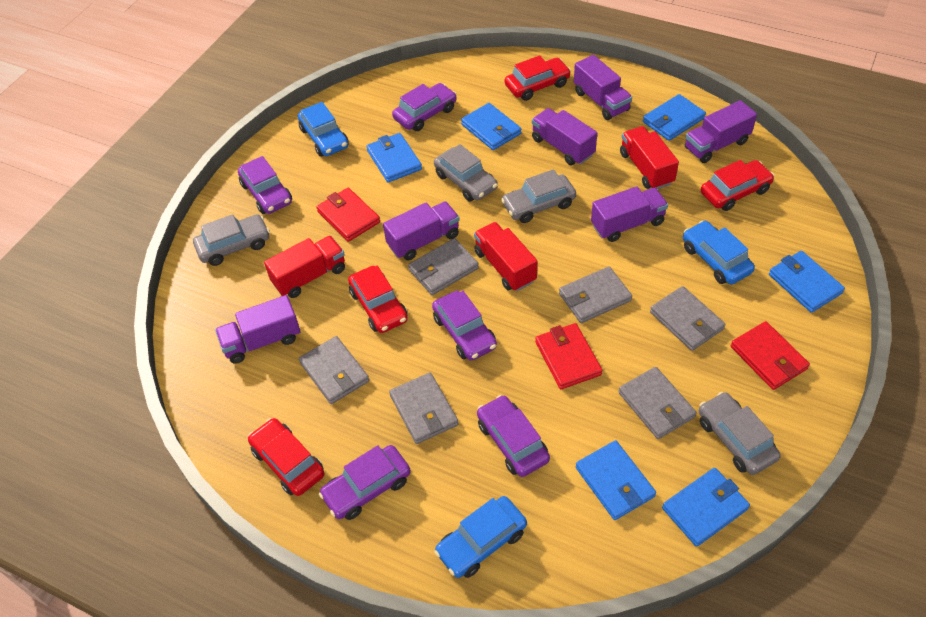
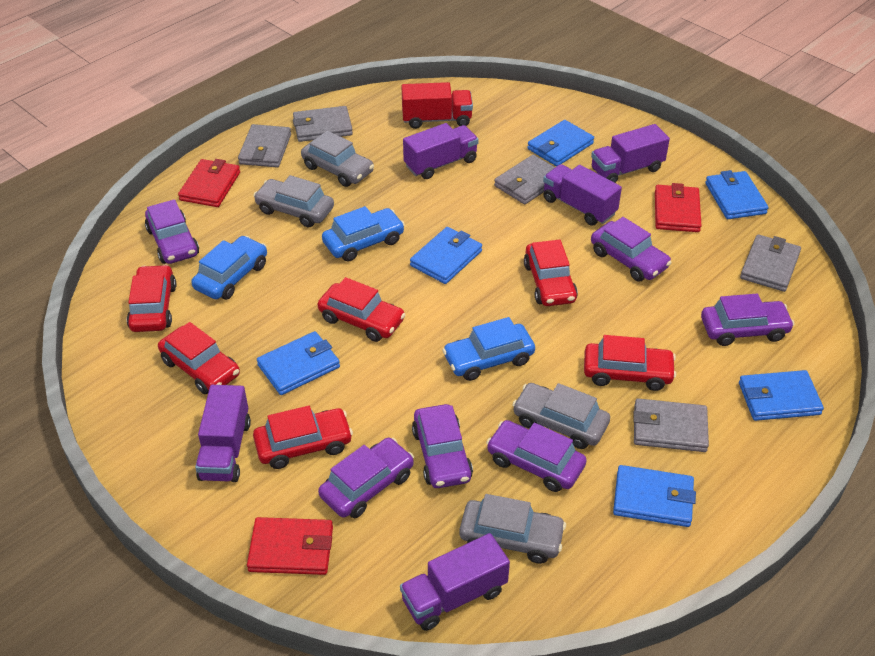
grey wallet: [299,336,369,404] [389,373,459,444] [408,238,479,295] [559,267,632,323] [618,367,697,439] [650,286,725,351] = 6 -> [238,124,291,167] [293,106,353,142] [494,155,555,205] [633,398,709,452] [740,234,801,292] = 5
purple car: [238,156,292,214] [319,445,411,520] [392,83,457,131] [432,291,497,361] [477,395,550,477] = 5 -> [145,199,199,264] [318,438,414,518] [412,404,473,488] [486,420,587,492] [591,217,672,281] [701,294,795,346] = 6
purple truck: [215,295,301,364] [383,201,460,260] [532,108,597,165] [574,55,632,120] [591,186,668,242] [685,100,757,163] = 6 -> [195,385,251,482] [400,533,510,631] [403,123,479,179] [543,164,622,226] [591,124,670,183] = 5
red car: [248,418,324,496] [348,266,408,333] [505,55,571,101] [701,160,774,211] = 4 -> [127,265,176,332] [158,322,240,394] [253,406,353,469] [317,277,406,342] [524,240,578,306] [584,335,676,391] = 6
red truck: [264,236,345,298] [474,222,537,291] [620,126,679,189] = 3 -> [402,82,473,129] = 1

